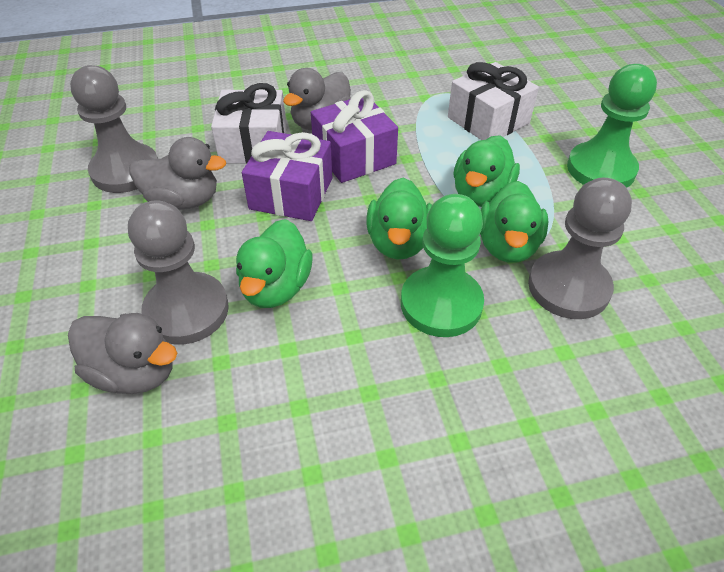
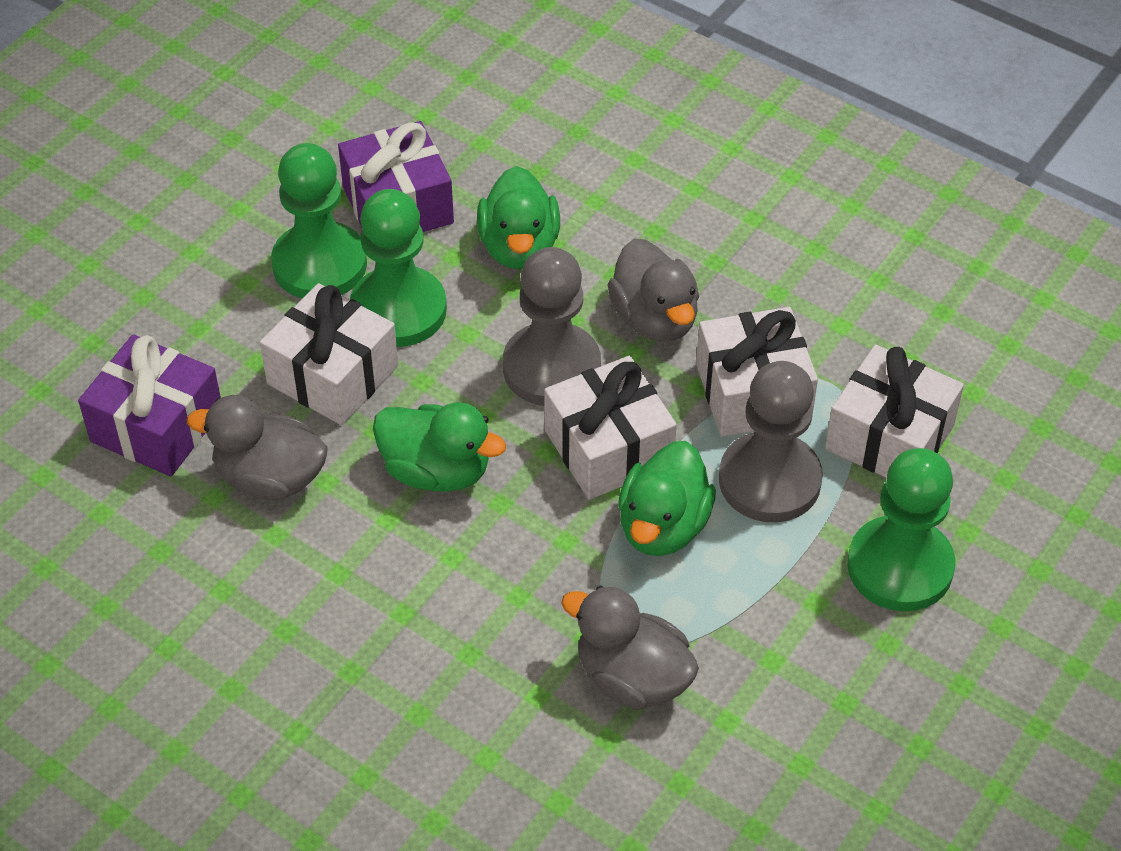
green duck: [236,219,313,308] [366,178,432,260] [454,135,520,207] [480,181,548,263] = 4 -> [373,402,506,492] [477,166,560,269] [618,441,716,556] = 3
green pawn: [401,194,484,337] [567,64,657,188] = 2 -> [271,143,367,298] [350,189,447,347] [847,448,955,611] = 3
grey pawn: [70,65,158,193] [128,200,229,344] [528,178,632,319] = 3 -> [503,247,601,406] [719,361,823,522] = 2
white gift: [211,83,287,164] [448,62,539,140] = 2 -> [260,283,398,425] [544,356,677,500] [696,307,818,437] [825,344,964,478] = 4

